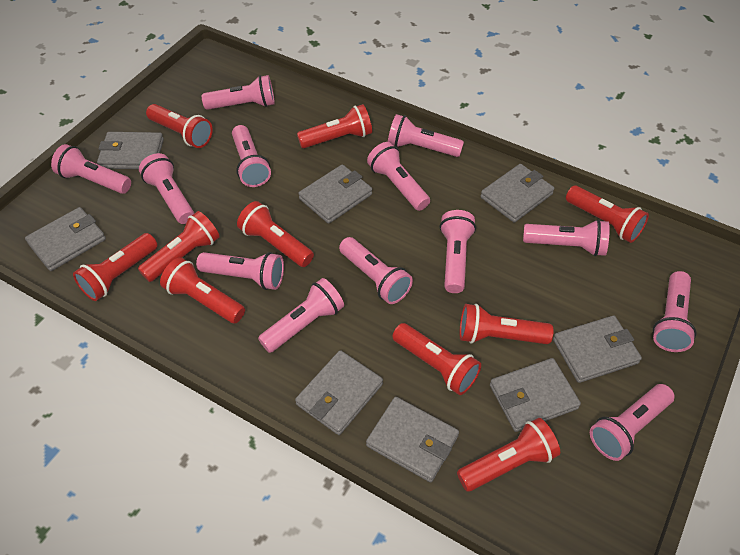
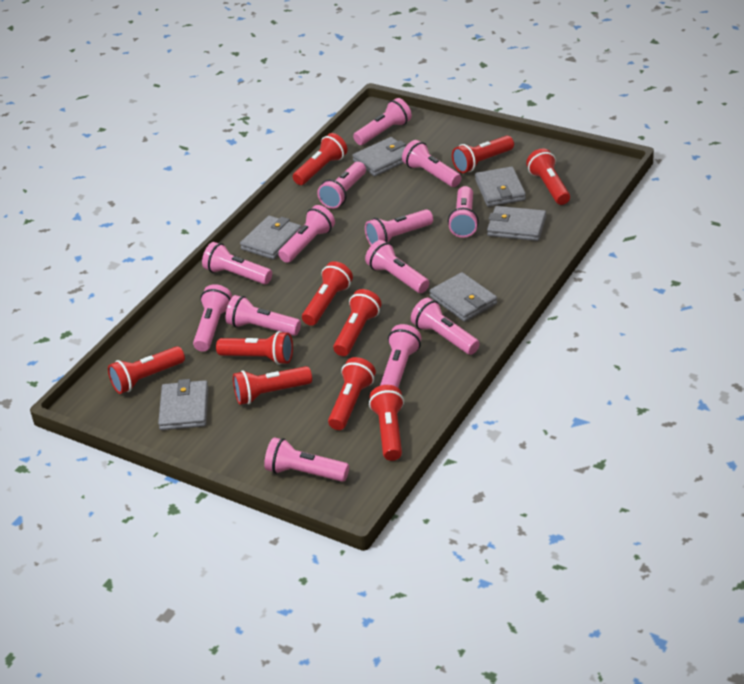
grey wallet: [25,207,106,271] [97,132,164,169] [295,350,383,435] [299,164,372,224] [366,397,459,482] [481,164,554,223] [490,358,581,432] [553,316,642,383] = 8 -> [158,379,209,430] [240,216,302,259] [352,137,406,176] [429,272,497,322] [475,166,526,207] [487,206,546,241] = 6

